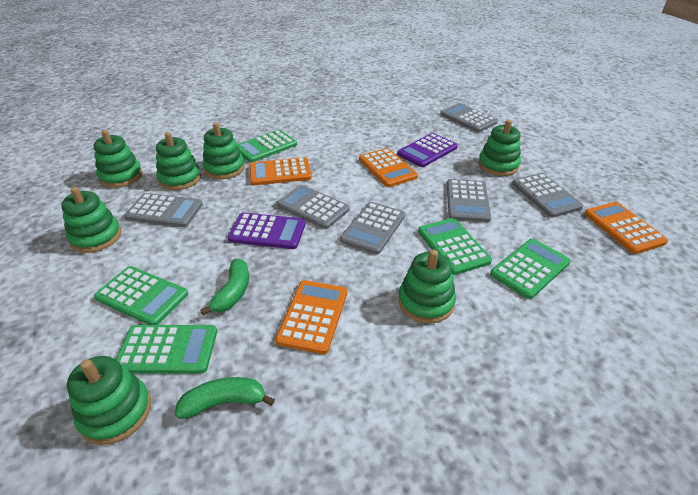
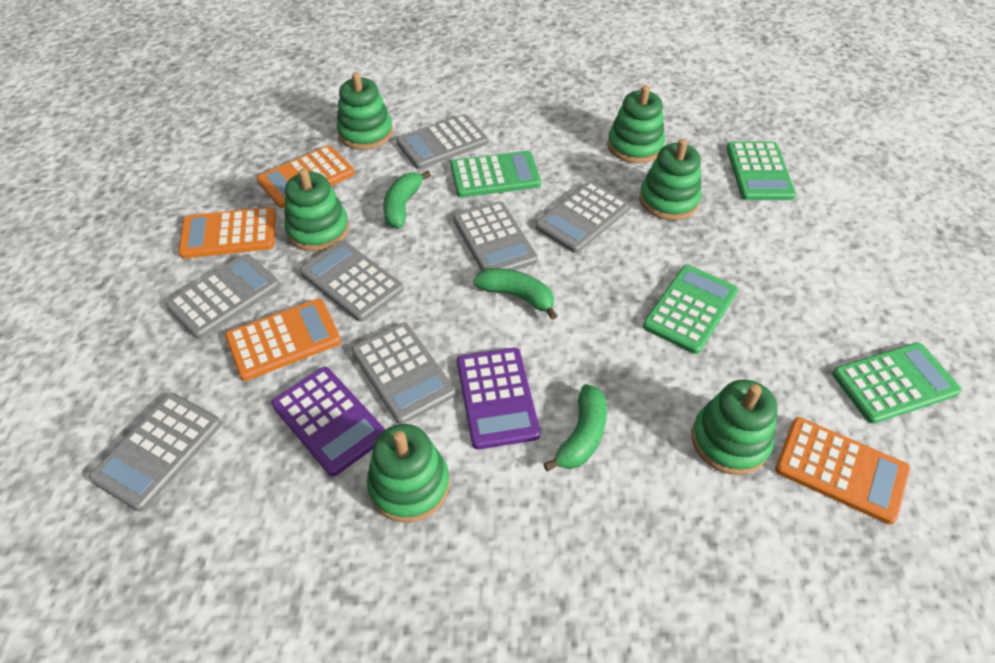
green banana: [175,377,275,419] [200,259,249,315] = 2 -> [383,171,431,229] [473,268,557,320] [543,384,607,471] = 3
green calculator: [94,266,188,325] [116,325,217,374] [237,130,297,162] [418,218,492,275] [490,239,571,299] = 5 -> [450,151,541,197] [643,265,738,354] [726,141,796,200] [832,343,962,424] = 4
green stacking toy: [61,187,121,253] [67,356,151,445] [93,130,143,188] [156,132,201,190] [202,123,245,179] [398,250,456,324] [478,120,521,176] = 7 -> [284,168,349,252] [337,72,393,150] [367,424,449,522] [608,85,665,163] [639,139,702,220] [692,380,777,475] = 6
grey calculator: [124,193,203,227] [276,185,350,229] [340,202,405,255] [440,103,498,132] [447,179,491,222] [512,173,583,218] = 6 -> [89,393,222,511] [165,254,280,339] [300,241,404,322] [352,322,456,424] [397,114,488,169] [453,201,538,271] [535,181,630,253] = 7

